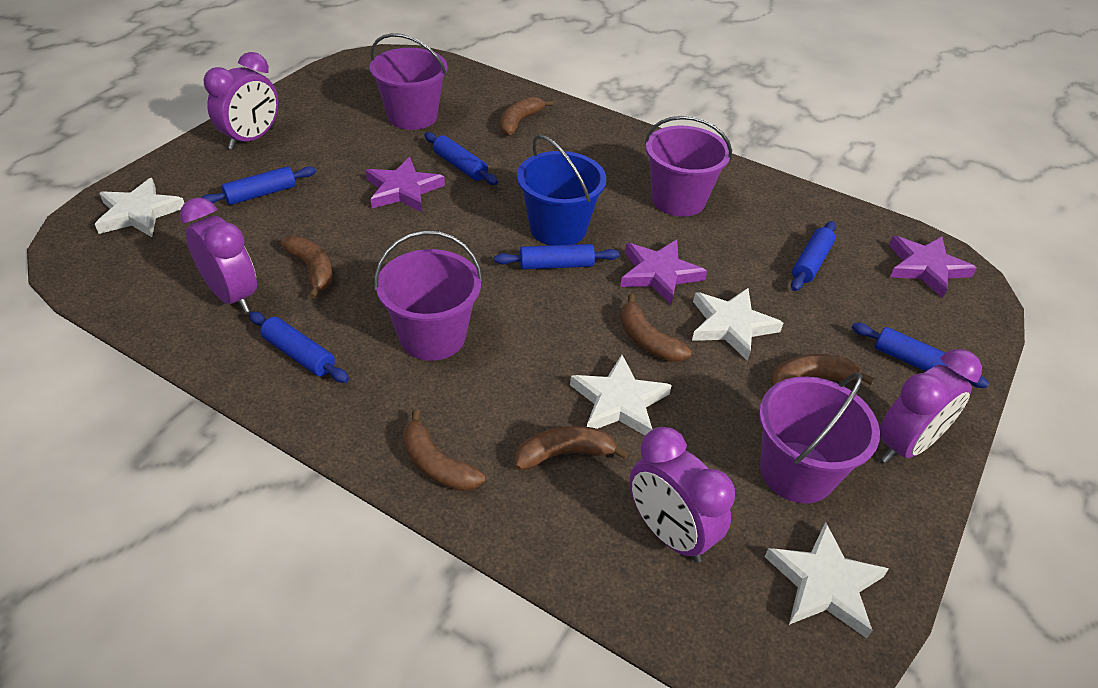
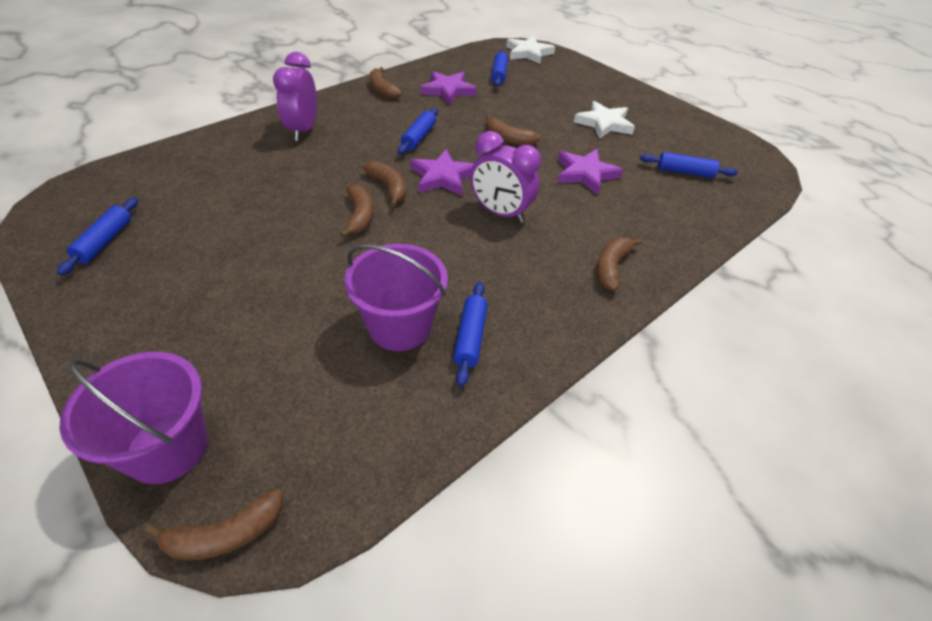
blue bucket: [517,135,606,246] = 1 -> none = 0
blue rolling pin: [201,166,316,205] [249,312,349,383] [424,132,498,185] [494,244,619,270] [791,221,836,291] [851,323,989,388] = 6 -> [57,197,138,276] [398,108,438,154] [453,282,488,387] [491,50,508,87] [640,152,738,178] = 5
purple bucket: [370,33,447,130] [374,230,483,361] [645,116,732,217] [759,372,880,504] = 4 -> [59,352,208,484] [344,244,448,351] = 2
purple clock: [180,197,257,313] [204,52,278,150] [629,427,735,563] [879,349,982,463] = 4 -> [273,52,317,141] [470,131,541,223] = 2
white star: [95,178,184,237] [570,355,672,435] [692,288,783,361] [765,522,889,638] = 4 -> [506,36,555,64] [574,101,635,139] = 2

